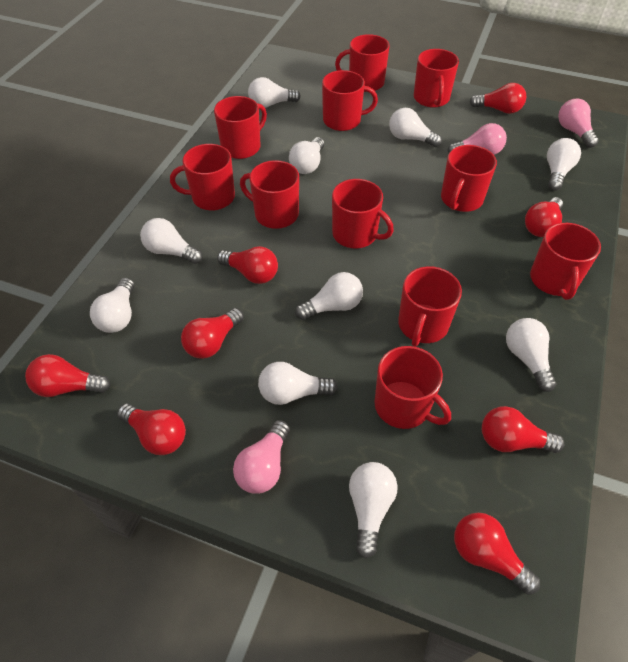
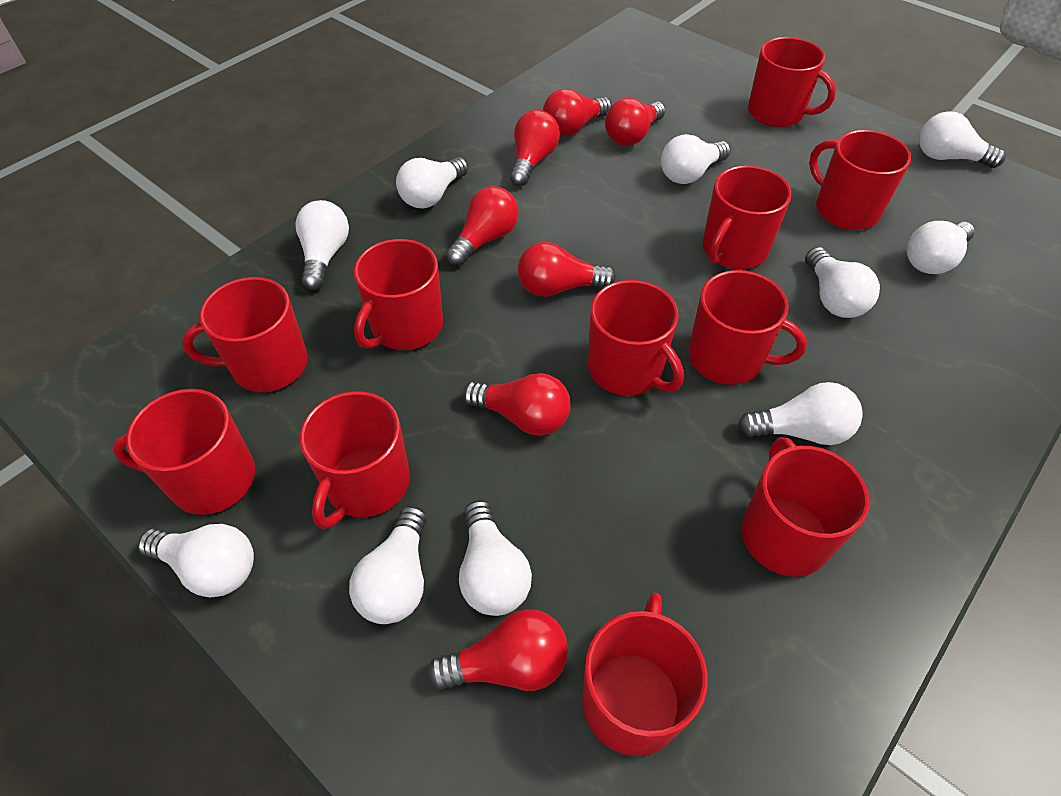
pink light bulb: [233,420,290,494] [447,123,507,155] [558,98,599,148] = 3 -> none = 0
red light bulb: [25,354,111,397] [117,404,186,455] [181,308,244,359] [217,246,278,284] [454,513,540,595] [470,83,526,114] [482,406,564,453] [525,197,563,237] = 8 -> [427,609,568,691] [446,186,519,266] [463,373,571,436] [510,110,560,186] [518,242,616,297] [543,89,612,136] [605,98,665,146] = 7

